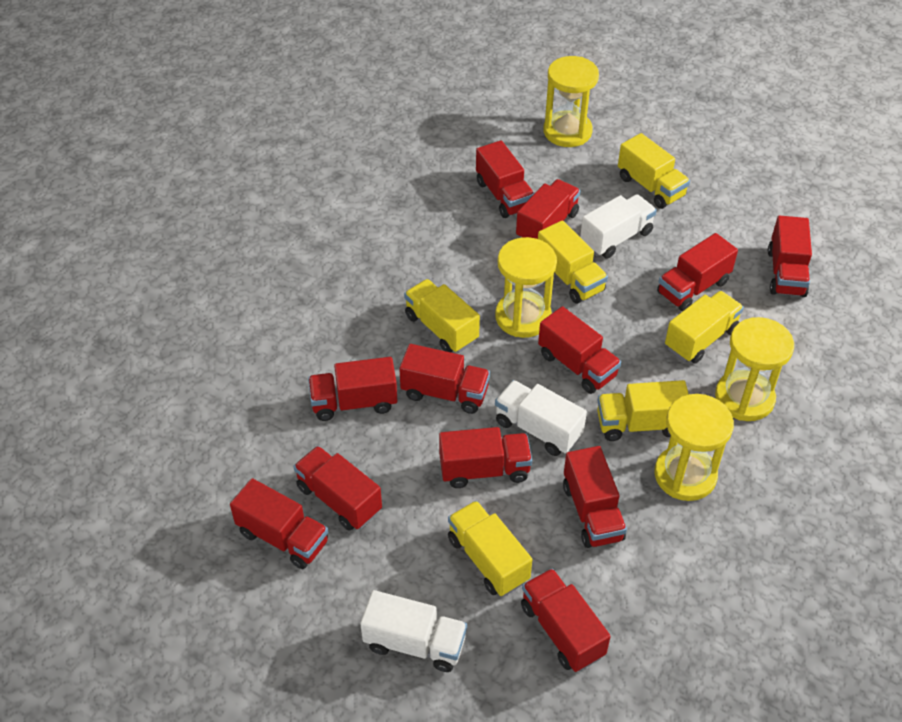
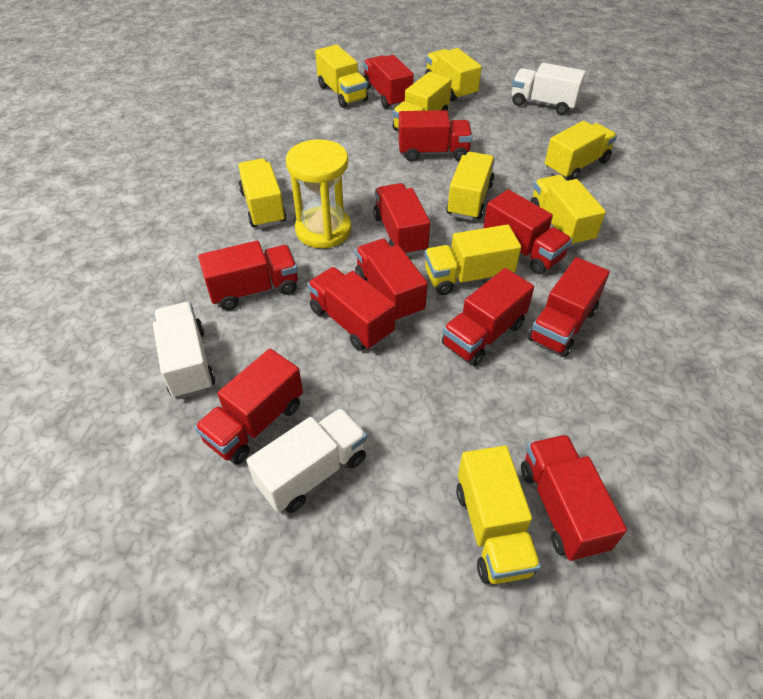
red truck: [230,478,328,569] [293,446,382,531] [308,357,397,421] [399,344,490,414] [439,427,532,488] [476,140,534,218] [516,179,580,239] [521,568,611,672] [538,306,621,394] [563,446,627,548] [657,233,738,311] [768,216,812,297] = 12 -> [195,349,303,464] [198,241,298,310] [307,267,396,351] [355,239,428,322] [363,55,414,109] [373,183,430,256] [398,110,473,162] [442,268,534,366] [483,189,572,274] [521,435,627,561] [528,257,610,357] = 11
yellow hourglass: [495,237,557,338] [543,56,599,147] [654,394,734,501] [715,317,794,421] = 4 -> [286,139,352,248] = 1
yellow truck: [404,279,480,353] [448,501,532,596] [538,220,608,304] [597,380,689,441] [618,133,690,209] [665,291,744,364] = 6 -> [238,158,286,228] [315,44,368,108] [392,71,452,131] [424,224,521,295] [425,48,482,101] [446,152,495,220] [456,446,541,584] [530,175,606,247] [545,121,617,181] = 9

